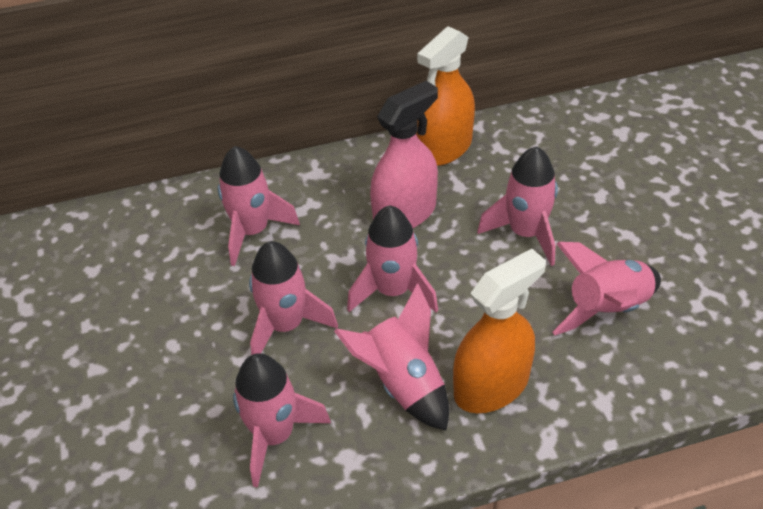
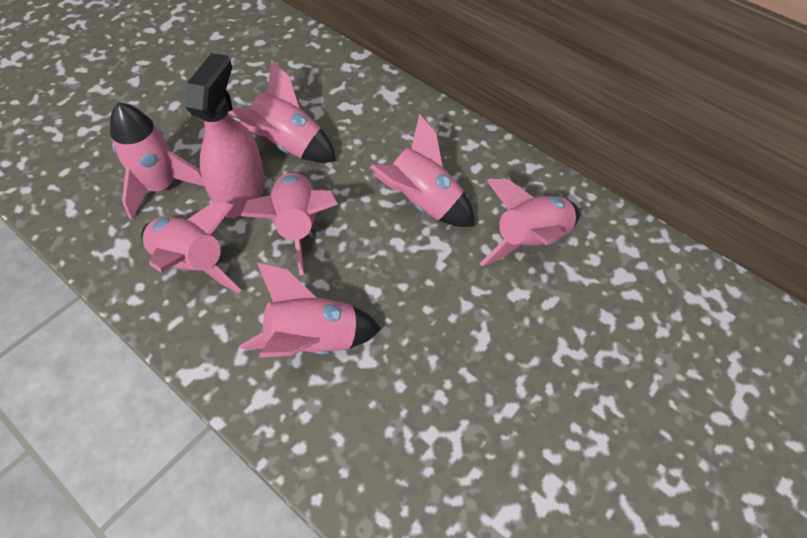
orange spray bottle: [416,26,475,166] [453,249,546,413] = 2 -> none = 0

